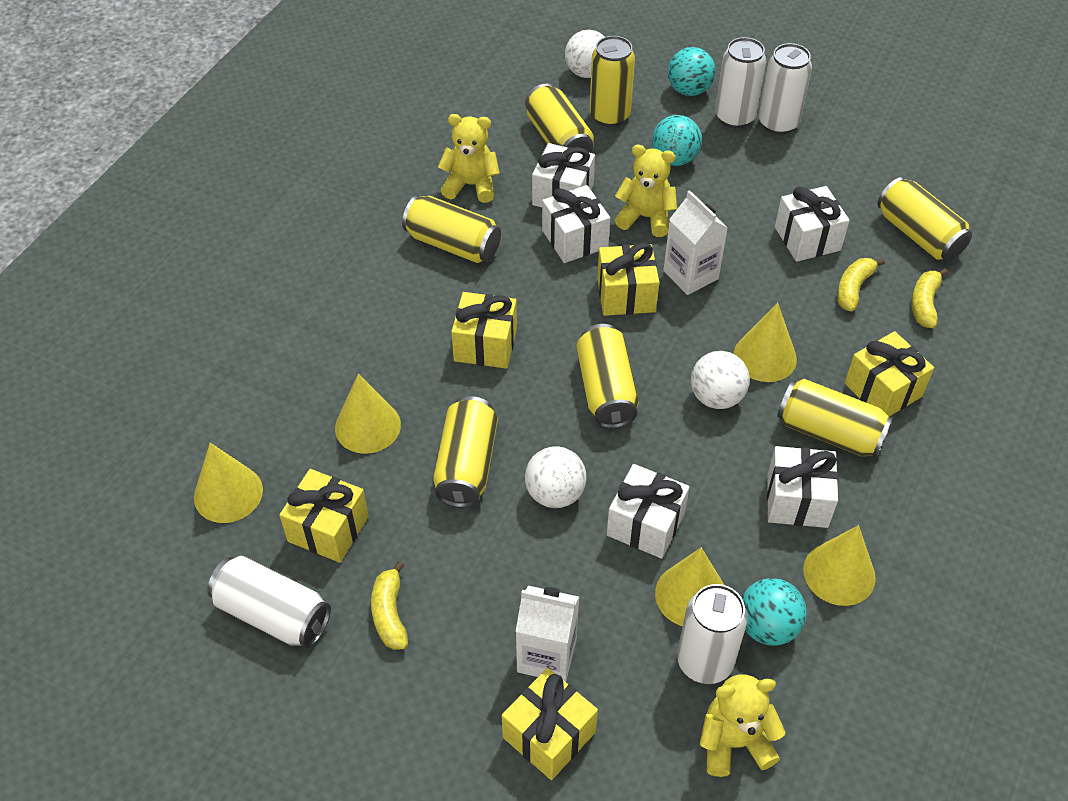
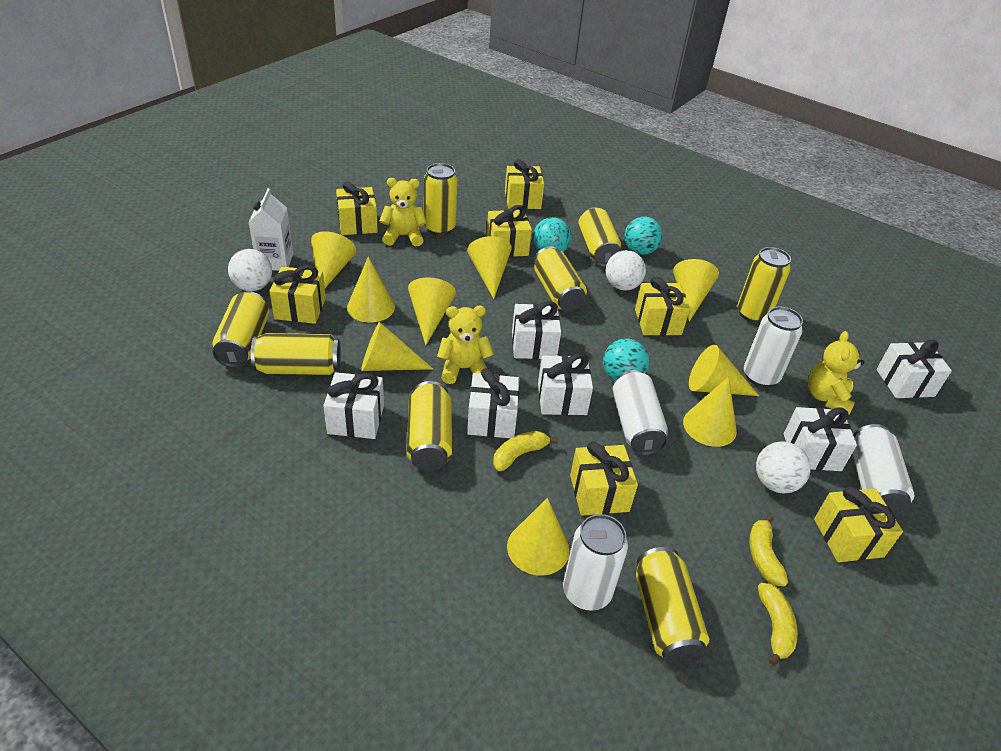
white carton: [515,586,579,682] [663,190,728,295] = 2 -> [248,188,293,271] = 1
white gift: [532,143,595,207] [542,185,610,263] [607,464,690,559] [767,446,838,528] [775,186,850,262] = 5 -> [323,372,384,439] [467,368,519,438] [512,301,561,359] [538,353,593,415] [784,407,857,471] [876,340,952,398] = 6
yellow can: [402,195,501,263] [433,396,498,508] [525,84,594,153] [576,324,639,429] [590,36,635,127] [777,379,893,458] [877,177,972,261] = 7 -> [212,291,269,368] [251,333,341,375] [407,381,452,471] [424,163,457,235] [534,246,587,312] [578,207,622,267] [636,547,709,665] [737,247,791,323] = 8
yellow cone: [194,443,263,523] [335,374,401,454] [655,548,724,626] [734,303,797,382] [803,525,876,606] = 5 -> [311,231,356,288] [347,257,395,323] [361,322,433,371] [408,277,456,345] [467,236,512,299] [507,498,570,576] [673,259,719,322] [683,377,737,447] [689,344,759,396] = 9
yellow gift: [279,469,369,563] [451,292,517,369] [502,668,598,780] [597,243,659,316] [845,331,934,416] = 5 -> [269,265,326,324] [336,181,378,235] [486,205,532,257] [505,159,544,209] [570,441,638,516] [635,277,690,336] [814,486,903,562] = 7

